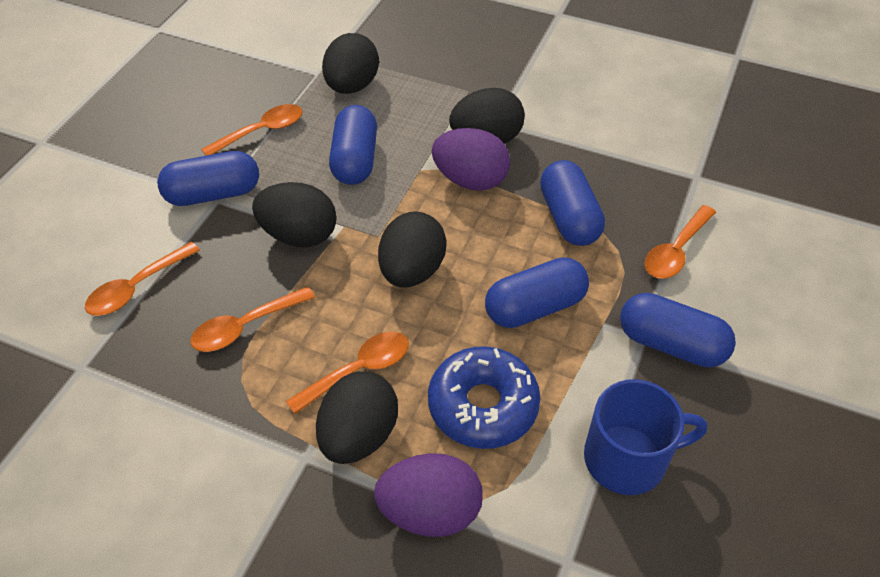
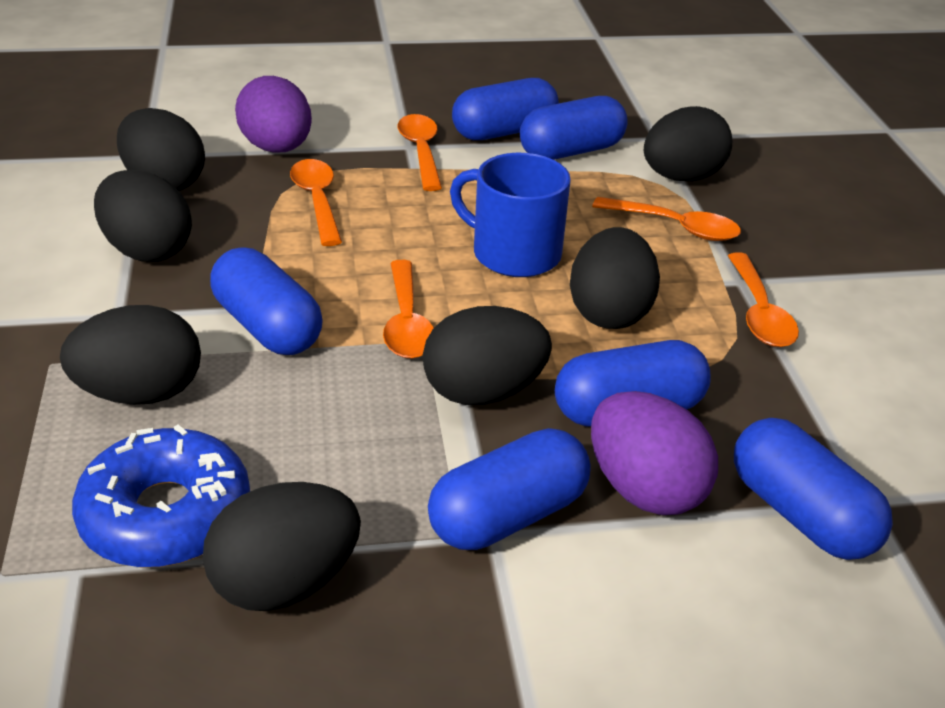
black egg: [252,182,337,247] [316,372,398,464] [322,33,379,94] [378,211,447,287] [449,88,525,144] = 5 -> [60,305,201,405] [94,170,192,262] [117,108,205,191] [203,482,361,611] [423,306,552,405] [570,227,660,329] [644,106,733,181] = 7
blue capsule: [157,151,259,206] [329,105,377,185] [485,257,589,328] [540,160,605,246] [620,293,736,367] = 5 -> [210,248,323,355] [428,428,590,550] [452,78,559,140] [520,96,628,160] [555,340,711,426] [734,418,893,560] = 6

